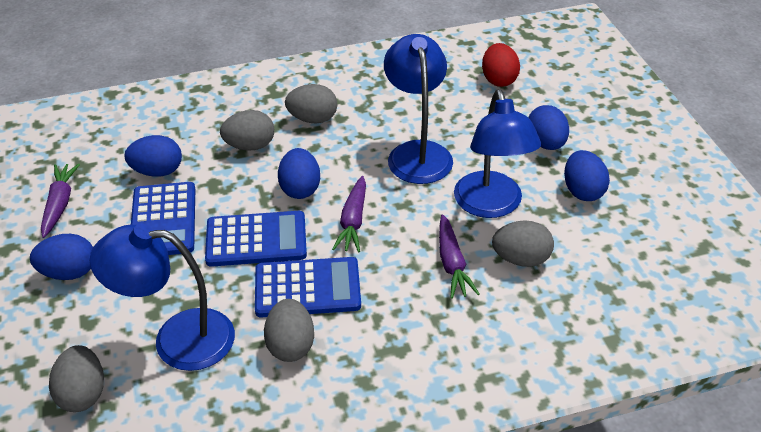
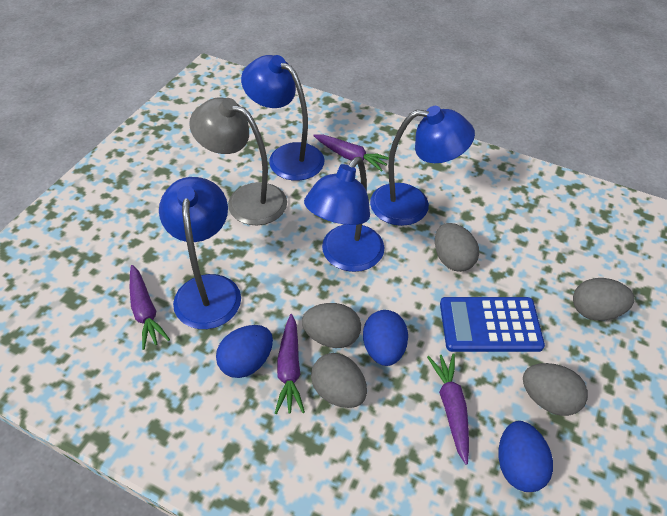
blue calculator: [131,182,195,255] [205,211,307,267] [255,257,361,318] = 3 -> [440,297,545,352] = 1
blue egg: [30,234,93,280] [124,135,182,177] [278,148,320,199] [528,105,569,150] [564,150,610,201] = 5 -> [216,325,273,378] [363,310,408,366] [499,421,553,492] = 3
blue lamp: [90,224,235,371] [384,34,453,184] [454,89,541,218] = 3 -> [159,177,241,329] [241,55,324,181] [304,157,385,272] [370,106,475,226] = 4
grey lamp: none = 0 -> [189,97,287,225] = 1
purple carrot: [41,163,80,238] [332,176,366,252] [439,214,479,299] = 3 -> [130,265,170,350] [275,314,305,414] [313,134,389,172] [427,353,469,464] = 4
red egg: [482,43,520,87] = 1 -> none = 0

